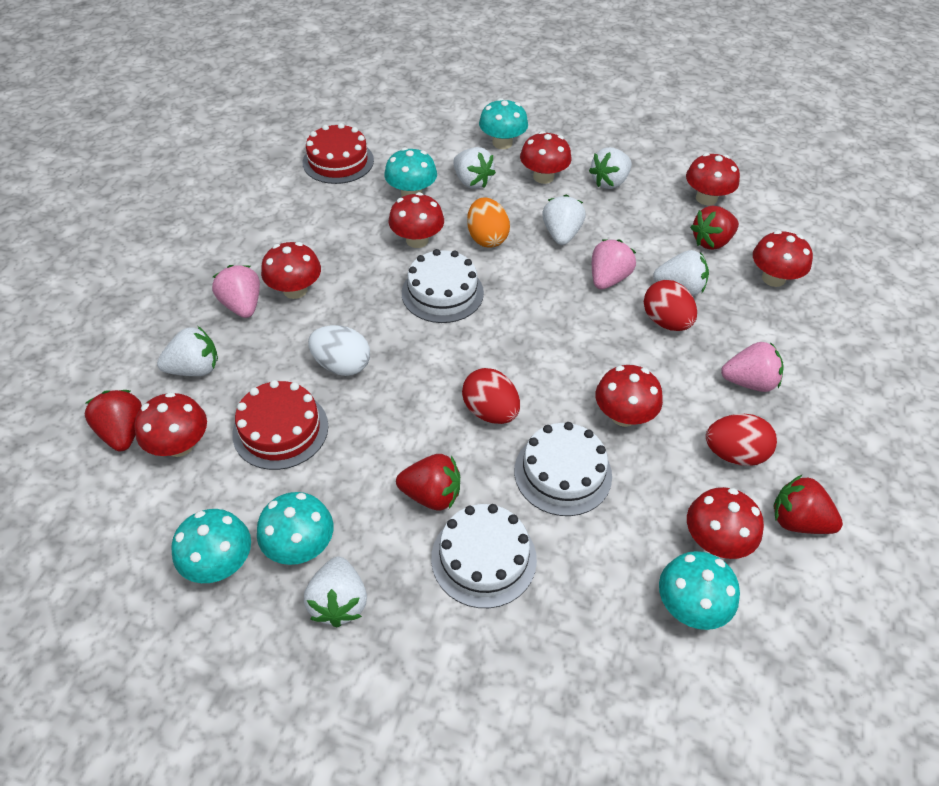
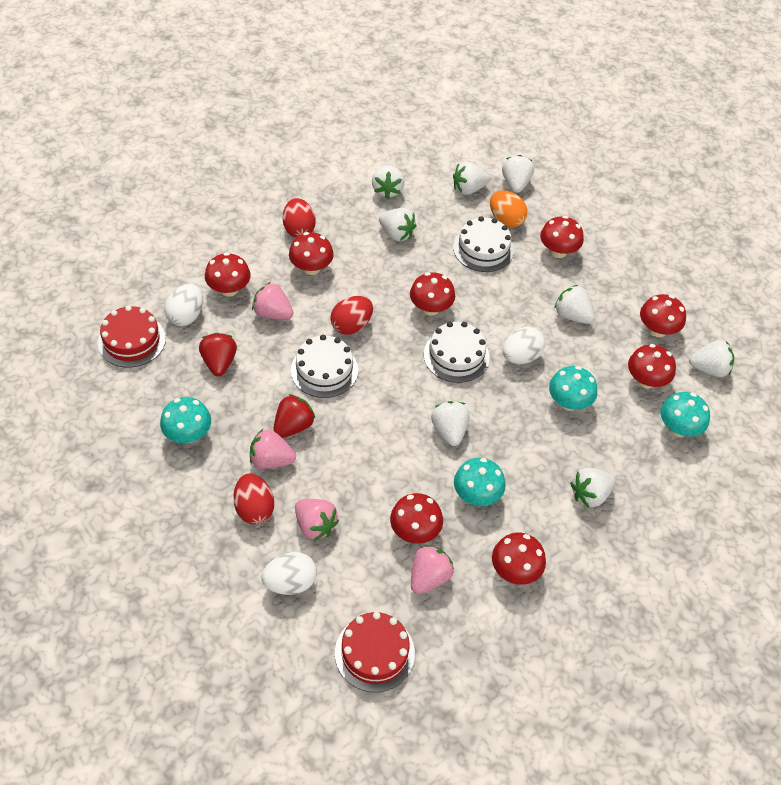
pink strawberry: [212,265,260,318] [592,239,636,289] [721,342,784,392] = 3 -> [250,429,296,469] [252,282,294,319] [295,499,339,541] [411,545,454,594] = 4
red strawberry: [85,390,142,451] [396,454,460,511] [690,206,739,250] [773,475,843,534] = 4 -> [199,333,237,376] [273,394,316,438] = 2
turquoise mushroom: [171,509,251,583] [257,492,333,565] [384,147,437,197] [479,98,528,149] [659,551,740,630] = 5 -> [160,397,211,443] [454,458,505,506] [549,366,597,411] [661,392,710,437] = 4
white egg: [308,325,370,376] = 1 -> [164,284,203,326] [261,552,317,595] [503,327,545,364] = 3
white strawberry: [157,326,218,376] [304,557,367,627] [453,147,496,189] [542,195,586,245] [589,147,632,189] [653,250,709,296] = 6 -> [372,165,405,199] [379,208,416,242] [431,401,470,446] [453,162,490,195] [502,155,534,193] [554,285,595,324] [570,467,616,508] [689,340,734,377] = 8

